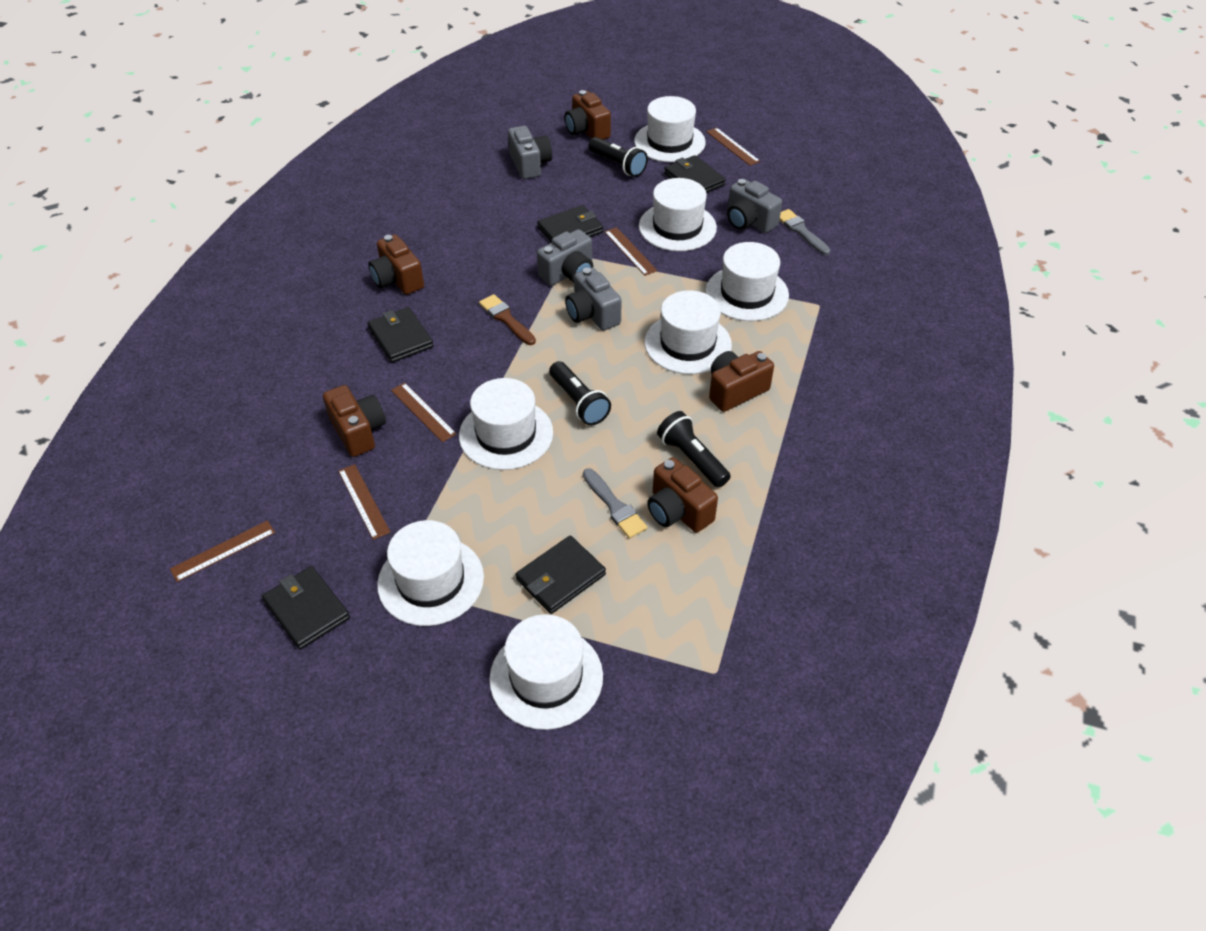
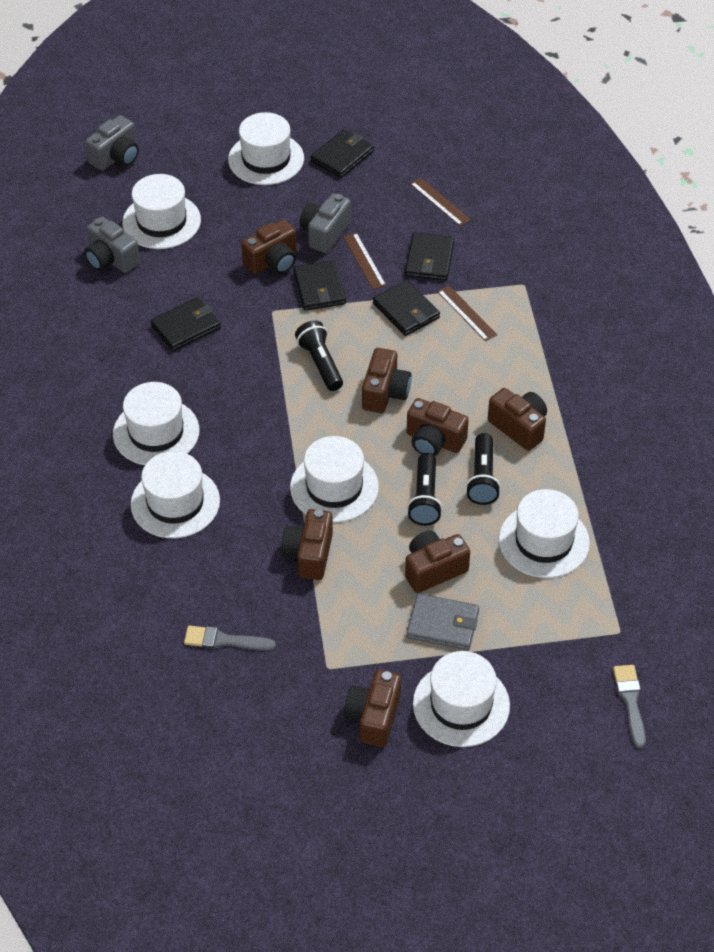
brown brush: [479,294,536,345] = 1 -> none = 0
brown camera: [323,385,386,457] [368,235,424,295] [565,90,611,140] [647,457,718,532] [709,351,774,412] = 5 -> [241,220,297,274] [281,509,333,580] [344,670,401,747] [362,348,412,413] [405,531,470,593] [407,398,469,456] [488,388,547,451] = 7
brown ruler: [170,520,275,582] [338,464,390,540] [391,383,456,442] [604,227,657,276] [706,127,760,166] = 5 -> [343,233,386,290] [410,178,471,226] [437,286,497,341] = 3
grey camera: [508,126,552,179] [537,229,593,286] [565,267,622,330] [727,179,782,233] = 4 -> [84,217,140,273] [85,115,139,171] [300,193,351,253] = 3
grey wallet: none = 0 -> [406,593,479,650] = 1

